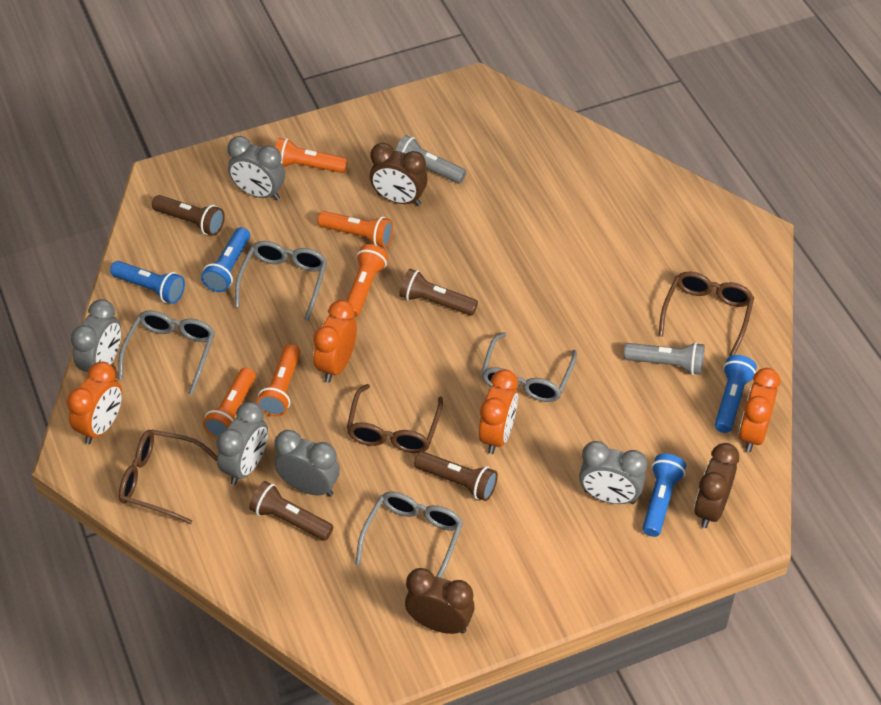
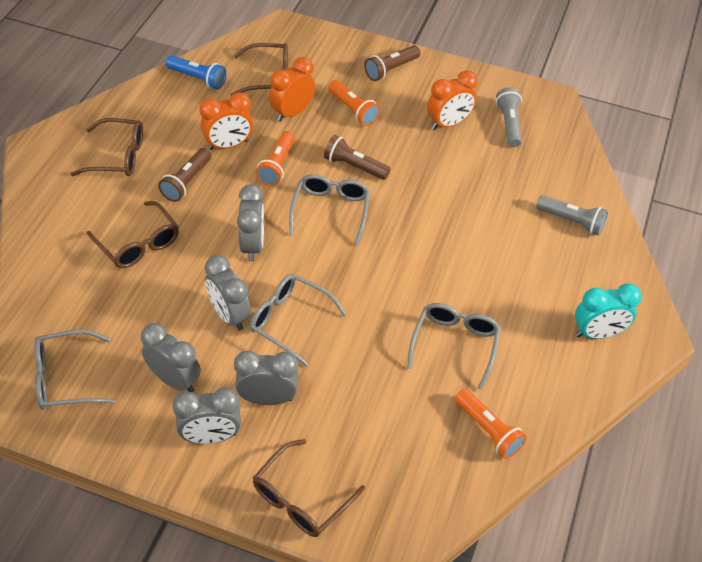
blue flashlight: [110,261,185,304] [201,227,250,292] [642,453,686,537] [715,355,757,433] = 4 -> [166,55,226,89] = 1
brown clock: [370,143,427,206] [405,568,475,634] [694,443,739,528] = 3 -> none = 0
brown flashlight: [152,195,225,236] [249,481,333,541] [399,269,478,316] [414,451,498,501] = 4 -> [158,148,211,202] [324,135,391,180] [364,45,421,81] = 3
brown glasses: [119,429,217,524] [346,384,443,453] [658,272,754,356] = 3 -> [71,118,143,176] [87,201,179,268] [231,43,288,96] [253,439,365,537] = 4
orange clock: [67,362,122,444] [313,300,357,382] [479,369,518,454] [739,368,780,452] = 4 -> [200,92,253,150] [269,57,315,122] [427,71,478,130] = 3
orange flashlight: [203,367,256,438] [257,344,300,417] [276,138,348,173] [318,211,393,248] [347,244,388,317] = 5 -> [256,131,295,186] [328,80,380,126] [455,389,527,459] = 3
turquoise clock: none = 0 -> [575,283,642,339] = 1

